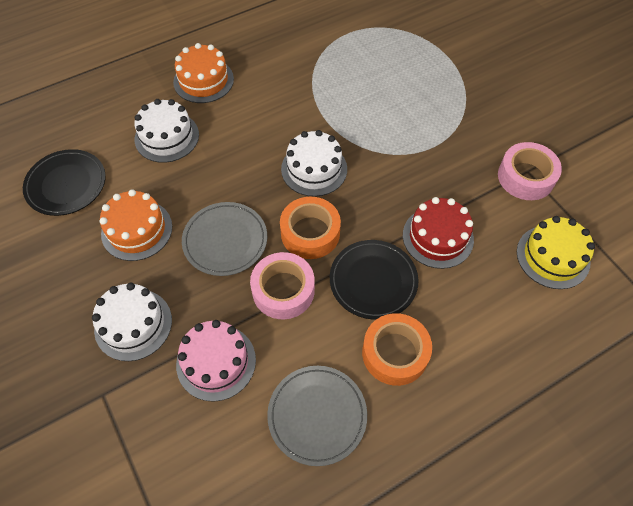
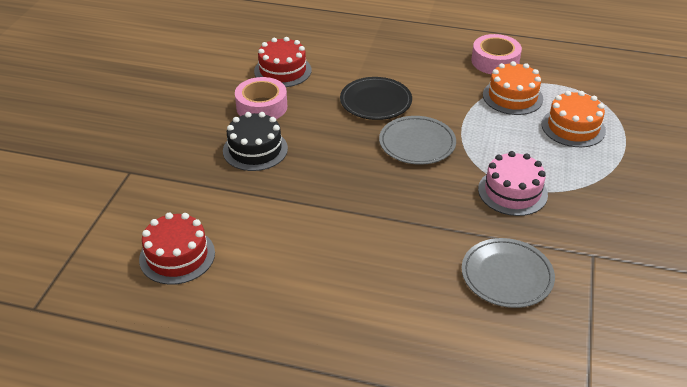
black cake: none = 0 -> [223,112,288,171] = 1
black plate: [23,149,106,216] [330,240,419,320] = 2 -> [340,77,412,120] = 1
orange tape: [280,197,341,259] [362,313,432,386] = 2 -> none = 0
red cake: [403,197,474,269] = 1 -> [139,213,215,285] [254,37,311,87] = 2
white cake: [92,283,172,361] [134,99,199,163] [281,130,347,197] = 3 -> none = 0
yellow cake: [517,216,595,289] = 1 -> none = 0

